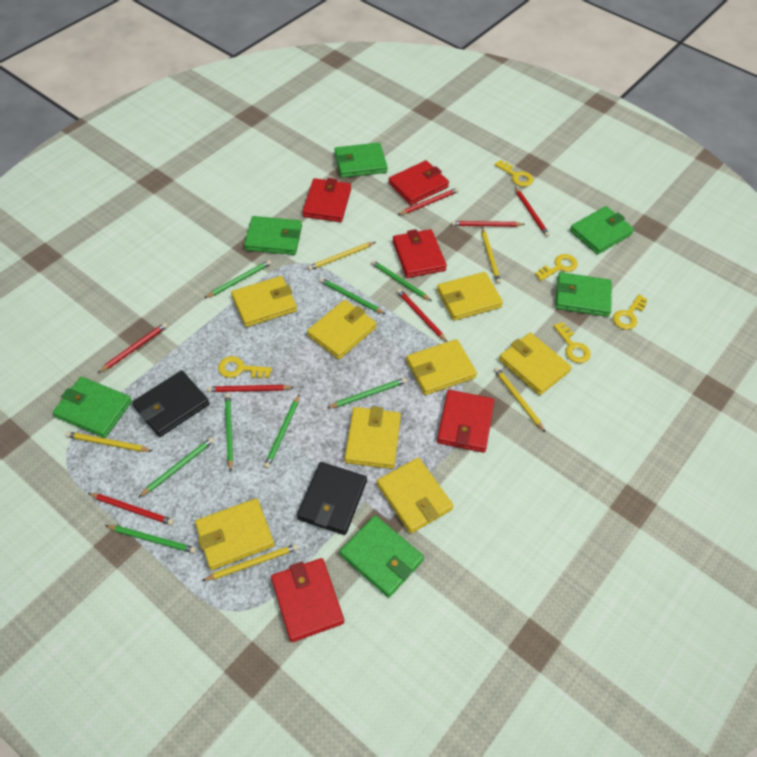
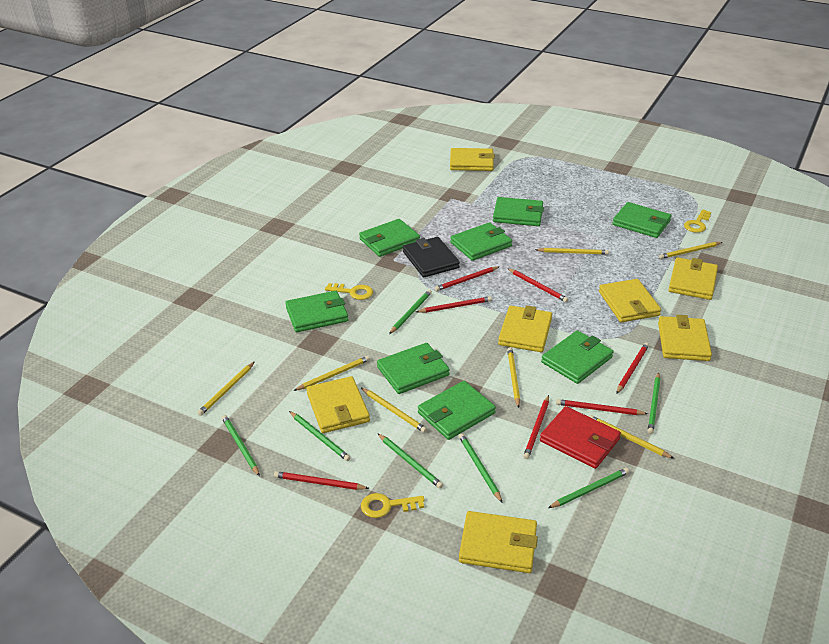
black wallet: [132,371,209,437] [297,462,367,535] = 2 -> [403,237,460,277] = 1
green pencil: [105,525,196,553] [139,437,214,497] [205,260,271,298] [225,394,233,472] [264,394,300,469] [319,278,385,314] [327,378,407,408] [371,260,432,301] = 8 -> [222,415,260,476] [289,411,351,461] [377,433,443,489] [389,290,432,334] [459,433,503,503] [548,468,629,508] [648,372,660,434] = 7
green wallet: [53,377,132,438] [244,216,302,255] [335,143,388,178] [340,515,424,598] [555,272,612,317] [570,206,634,255] = 6 -> [285,291,348,332] [359,219,420,257] [377,343,450,394] [418,381,496,440] [450,222,512,261] [493,197,544,226] [541,330,613,384] [612,202,672,238] = 8
red wallet: [271,558,344,642] [302,178,351,222] [388,160,449,205] [393,229,447,278] [437,390,494,453] = 5 -> [540,406,621,469] = 1
yellow key: [218,356,272,378] [494,160,533,187] [535,254,578,281] [553,322,591,363] [613,294,648,330] = 5 -> [325,283,373,300] [361,493,425,518] [684,209,711,233] = 3
yellow pencil: [66,432,153,452] [202,544,298,581] [308,242,375,271] [482,227,501,284] [494,367,546,433] = 5 -> [197,362,255,416] [294,356,370,391] [361,388,427,433] [507,347,520,408] [535,248,609,255] [589,415,674,459] [659,242,723,259] = 7
yellow wallet: [195,498,274,570] [231,276,297,327] [307,300,377,360] [345,406,401,469] [377,458,454,534] [406,339,477,395] [437,272,503,321] [499,333,572,395] = 8 -> [306,376,370,433] [450,148,495,171] [459,511,538,573] [498,306,552,352] [599,279,661,322] [658,315,712,361] [669,258,718,300] = 7

